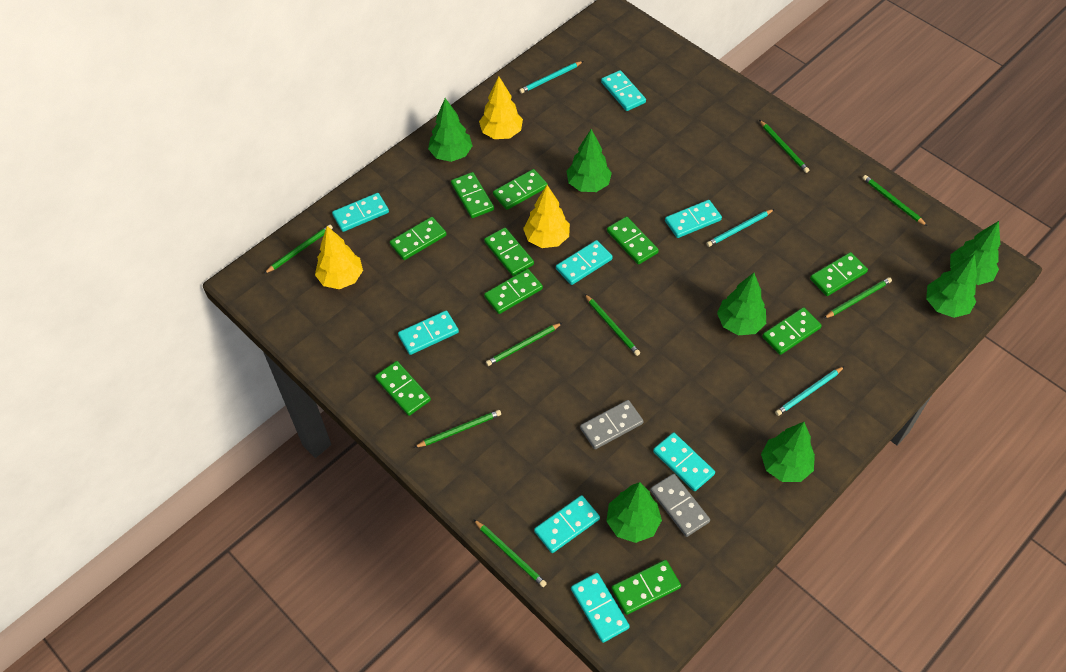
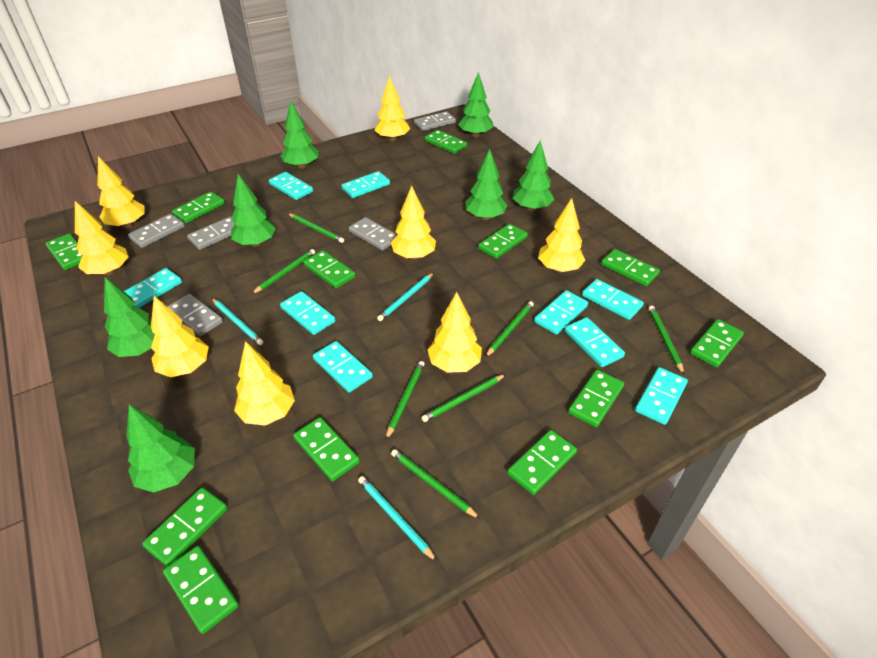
green domino: [375,361,431,416] [390,217,447,260] [451,172,494,218] [484,228,534,276] [484,269,543,314] [493,169,548,210] [607,217,659,264] [611,560,681,615] [762,307,822,355] [810,252,868,296] = 10 -> [45,234,82,270] [142,487,227,566] [163,546,239,634] [172,192,225,223] [293,417,360,481] [304,250,356,288] [425,130,467,154] [478,224,528,259] [507,430,577,495] [568,370,624,427] [601,249,660,286] [690,319,744,367] = 12
green pencil: [264,225,333,274] [414,410,501,448] [473,519,547,587] [486,323,562,366] [585,294,640,356] [759,120,809,173] [823,277,892,319] [862,175,927,226] = 8 -> [252,249,315,294] [288,213,344,243] [386,361,425,440] [391,449,480,519] [421,374,506,422] [485,301,534,357] [649,306,684,375] = 7
grey domino: [580,400,644,449] [650,474,710,537] = 2 -> [128,214,185,248] [167,294,223,336] [187,217,235,250] [349,217,397,250] [414,111,456,131] = 5
turquoise domino: [332,193,389,232] [398,311,459,355] [534,495,600,553] [556,240,613,285] [571,573,630,643] [601,70,646,111] [653,432,715,491] [665,200,722,238] = 8 -> [124,268,182,308] [269,172,313,200] [280,291,336,335] [313,341,373,392] [341,171,390,198] [534,290,588,334] [565,317,625,367] [582,279,644,320] [635,367,688,425] = 9
yellow tree: [315,226,363,289] [479,76,523,139] [523,185,570,248] = 3 -> [75,201,128,275] [97,156,145,228] [151,296,209,377] [234,341,295,426] [374,76,410,141] [391,186,436,260] [428,292,482,373] [538,198,585,272] = 8

